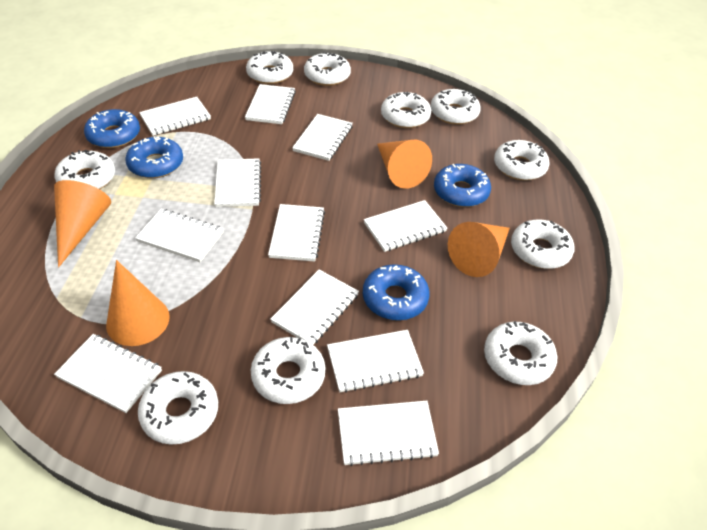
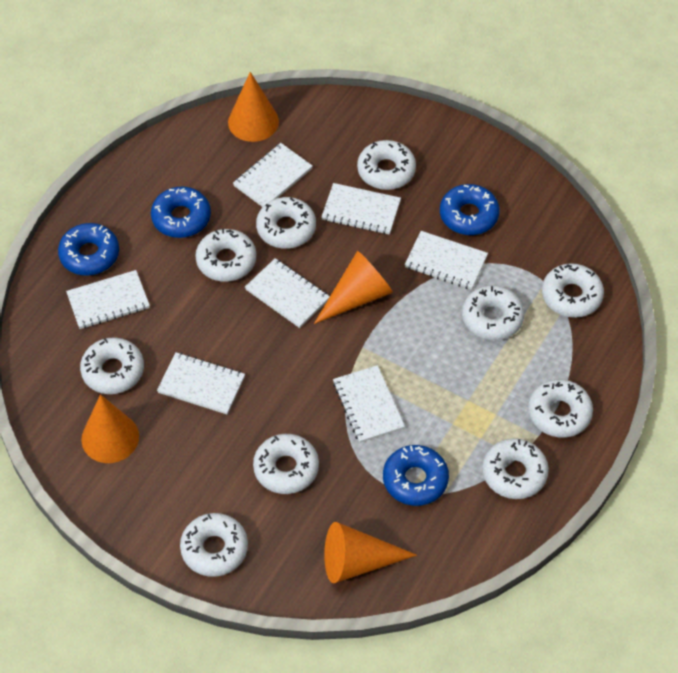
white notebook: [54,334,162,413] [135,209,224,262] [139,97,211,136] [214,158,261,207] [245,84,296,124] [268,204,325,262] [270,270,359,345] [292,114,353,161] [327,330,424,393] [338,401,439,466] [364,200,447,252] = 11 -> [66,270,150,329] [157,352,245,414] [233,143,312,207] [245,258,330,328] [321,183,401,235] [333,365,405,443] [404,231,488,290] = 7

